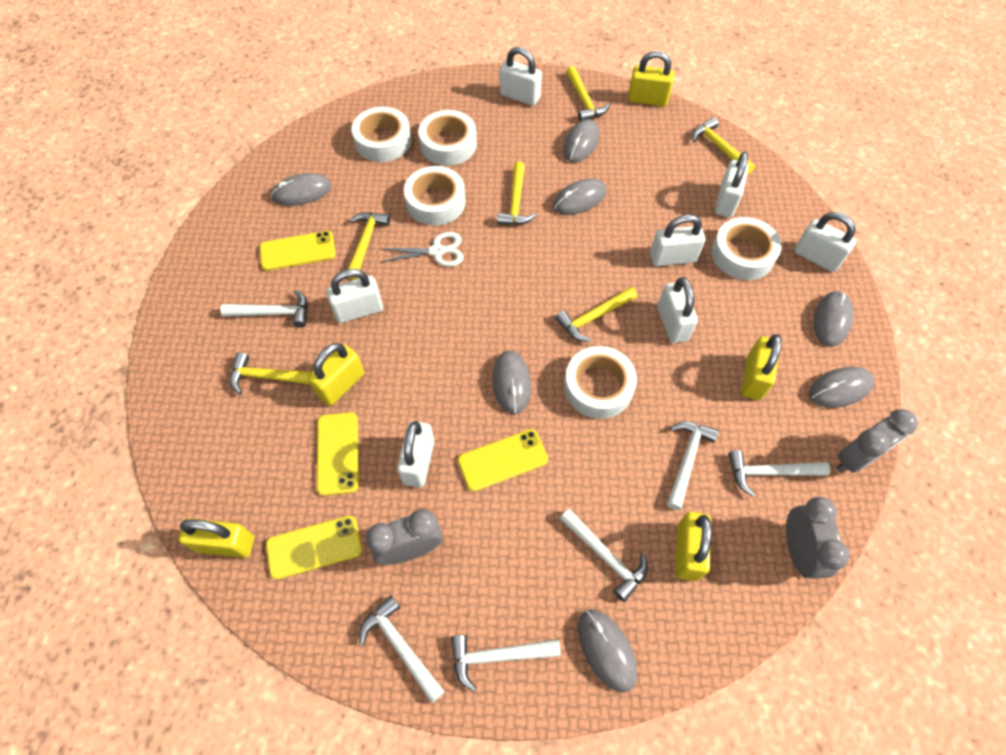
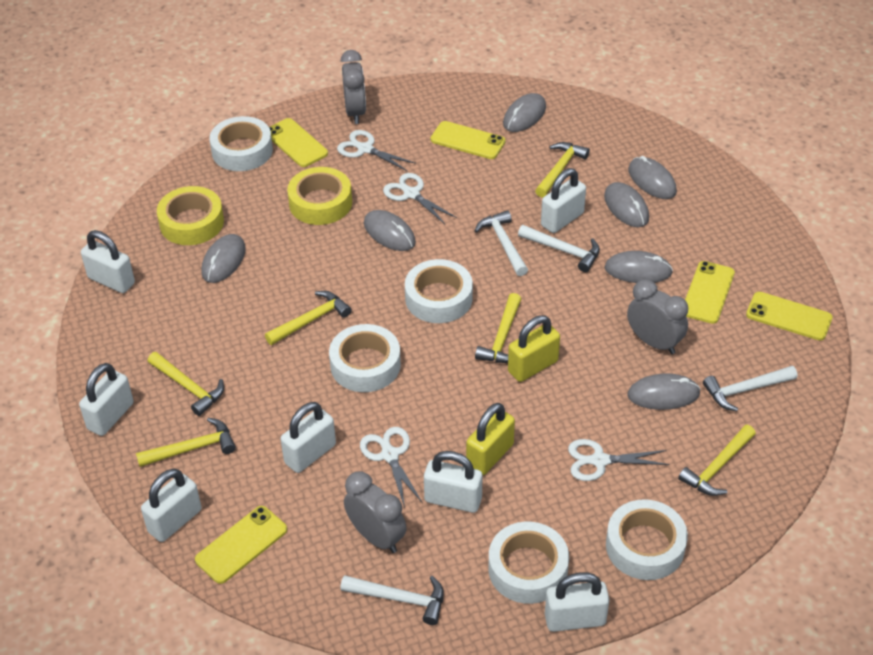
white hammer: [220,290,308,328] [359,595,445,703] [451,635,561,692] [560,509,648,602] [667,421,719,510] [728,450,830,497] = 6 -> [340,575,444,625] [475,210,528,276] [518,225,600,272] [703,366,797,411] = 4
white scissors: [380,232,464,267] = 1 -> [337,130,416,171] [360,427,423,508] [383,173,457,224] [568,439,669,481] = 4
yellow padlock: [179,519,254,558] [308,343,364,406] [628,51,674,106] [675,512,712,581] [741,334,782,400] = 5 -> [466,403,515,476] [508,315,560,382] = 2
yellow phone: [260,231,336,271] [266,516,362,580] [317,412,359,496] [458,429,548,492] = 4 -> [195,506,287,584] [269,118,328,167] [431,121,505,159] [685,261,735,324] [746,292,833,340] = 5
yellow tape: none = 0 -> [157,186,224,245] [287,167,352,225] = 2

